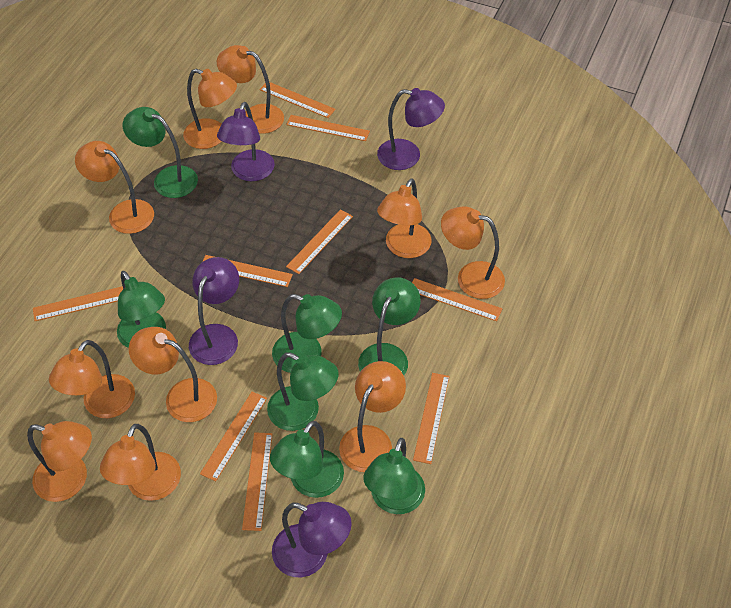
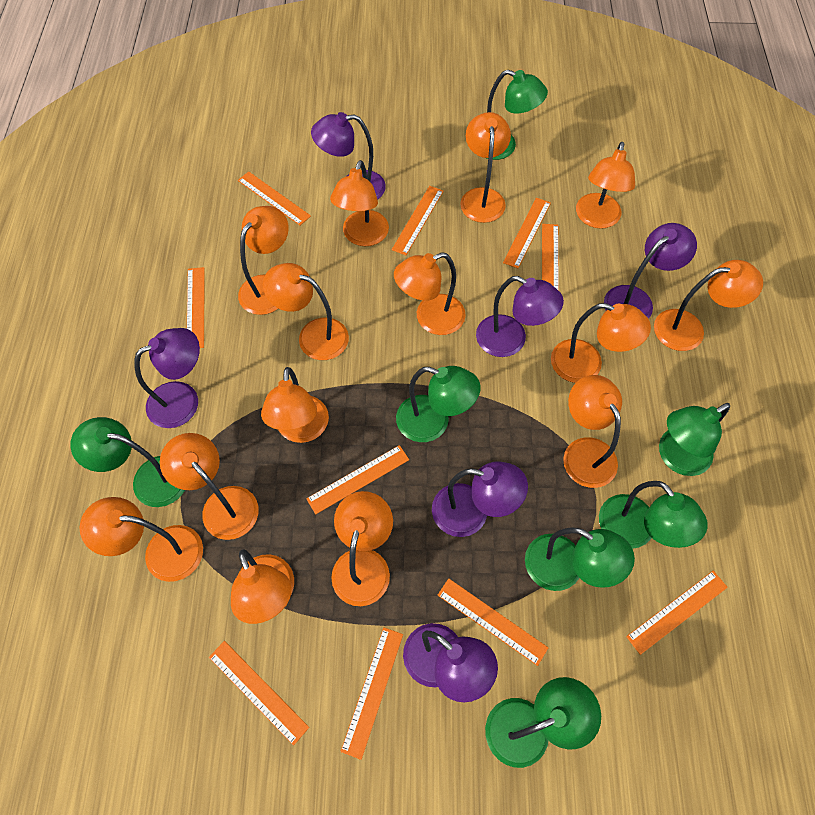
orange lamp: [27,421,92,502] [49,340,135,418] [75,141,154,234] [100,424,181,501] [129,327,217,422] [183,69,237,149] [217,45,284,134] [339,361,406,472] [377,178,431,258] [441,206,505,299] = 10 -> [79,497,203,582] [160,433,259,540] [231,549,294,624] [238,206,289,315] [261,367,329,443] [263,263,349,360] [330,160,389,246] [331,491,393,606] [394,252,466,335] [460,112,511,223] [551,303,651,383] [563,375,622,488] [576,142,635,229] [654,260,763,351] = 14
orange ruler: [33,286,123,321] [200,392,267,481] [202,255,293,287] [242,432,272,531] [259,82,336,118] [286,115,370,141] [286,209,353,274] [412,278,502,321] [413,373,450,464] = 9 -> [187,267,205,348] [209,641,309,746] [238,171,311,225] [306,445,409,514] [340,627,403,760] [392,186,443,255] [438,579,548,666] [503,198,551,269] [542,224,559,291] [626,571,728,655] = 10
purple lamp: [189,257,239,365] [217,102,275,181] [272,502,352,577] [377,88,445,170] = 4 -> [134,328,200,428] [311,112,386,200] [403,623,498,702] [432,461,528,537] [476,276,564,357] [604,223,697,319] = 6

